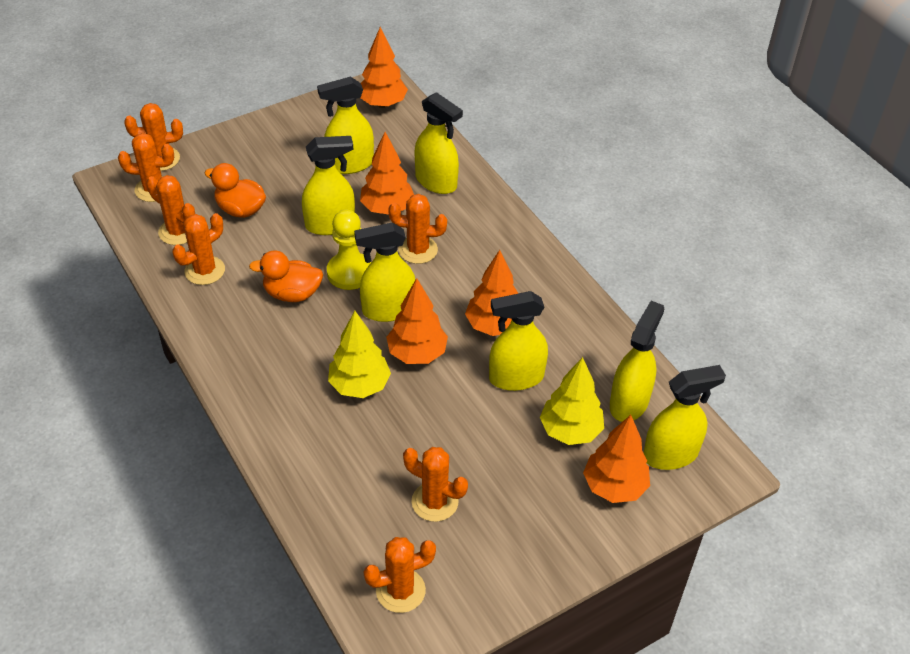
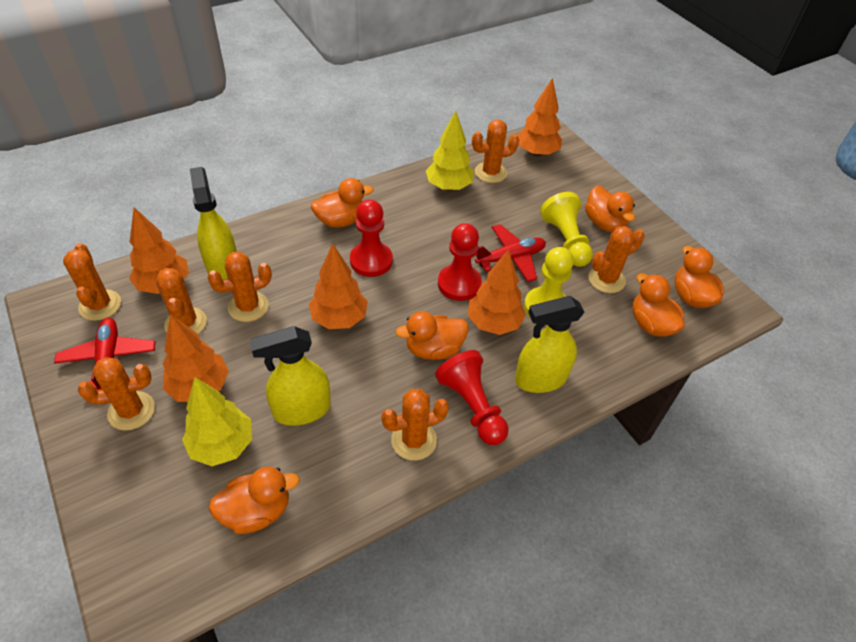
orange duck: [204,163,266,218] [249,250,323,302] = 2 -> [208,467,300,534] [311,178,373,228] [396,311,468,360] [585,186,635,232] [633,273,685,337] [675,246,724,308] = 6
red pawn: none = 0 -> [350,199,393,277] [435,350,509,445] [438,223,482,301] = 3
red plane: none = 0 -> [54,318,155,390] [475,224,546,282] = 2
yellow pawn: [327,210,371,290] = 1 -> [524,247,574,318] [540,192,593,267] = 2
yellow spray bottle: [302,136,355,235] [317,77,374,174] [354,222,415,322] [415,92,463,194] [489,291,548,391] [610,301,664,422] [644,365,726,470] = 7 -> [190,167,237,280] [250,326,331,426] [515,296,584,393] = 3

